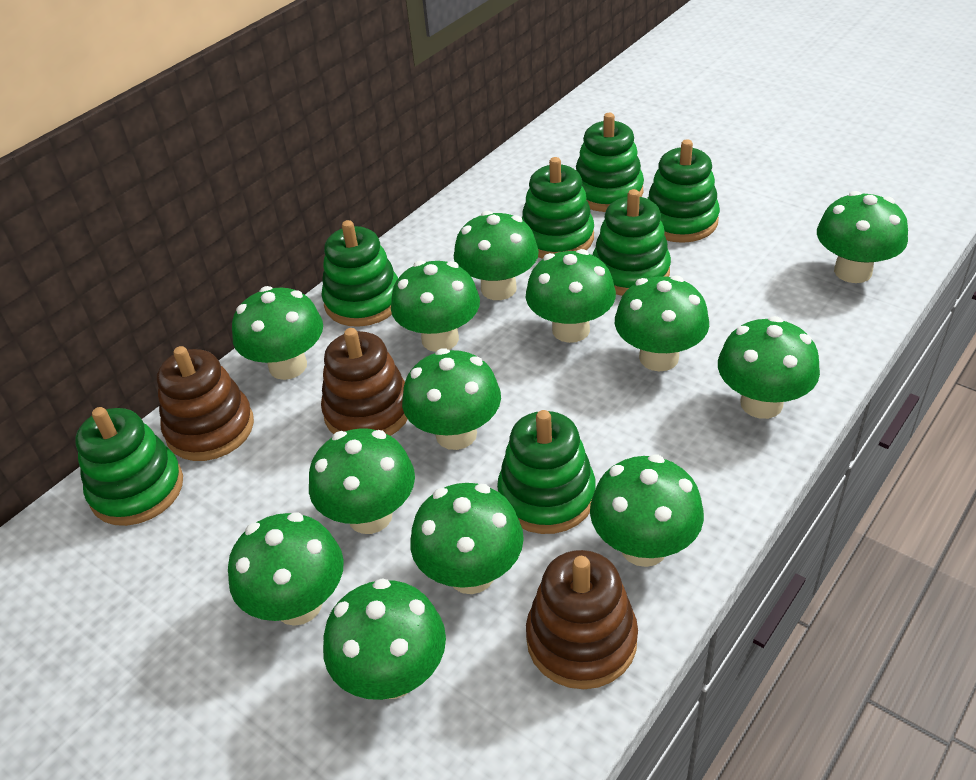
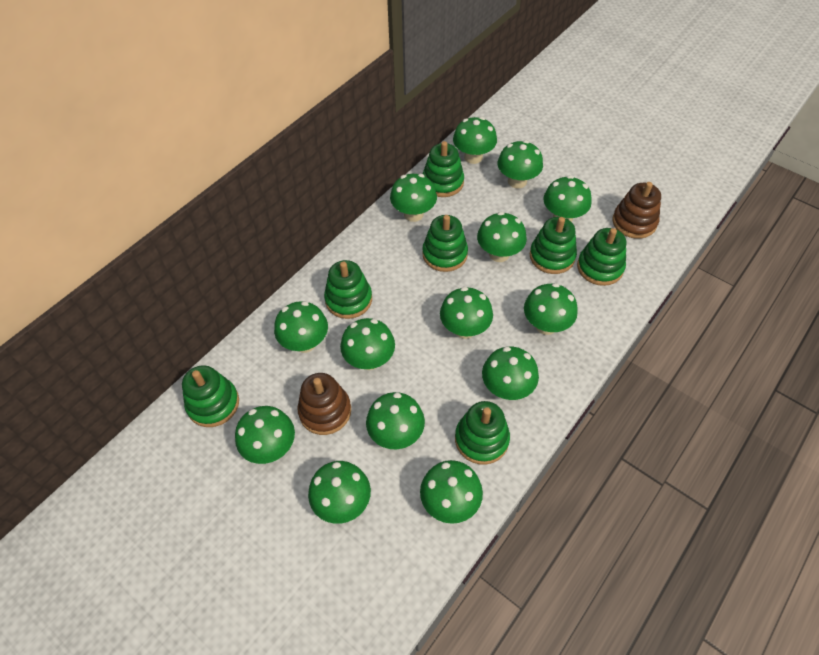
brown stacking toy: [157,346,254,461] [321,328,408,436] [526,550,638,689] = 3 -> [297,373,351,435] [612,182,661,239] = 2
green mushroom: [228,513,344,626] [232,286,323,380] [309,428,415,534] [323,578,446,700] [391,260,480,352] [402,348,501,450] [410,483,524,594] [454,211,539,300] [526,249,616,343] [590,454,704,567] [615,275,709,371] [718,316,820,419] [817,191,908,283] = 13 -> [235,406,295,464] [274,301,328,353] [308,461,371,524] [340,318,395,370] [366,392,425,449] [390,174,437,222] [420,460,483,524] [440,287,493,339] [453,117,497,164] [477,212,527,262] [482,347,539,400] [498,140,543,189] [524,283,578,335] [543,176,591,222] = 14

